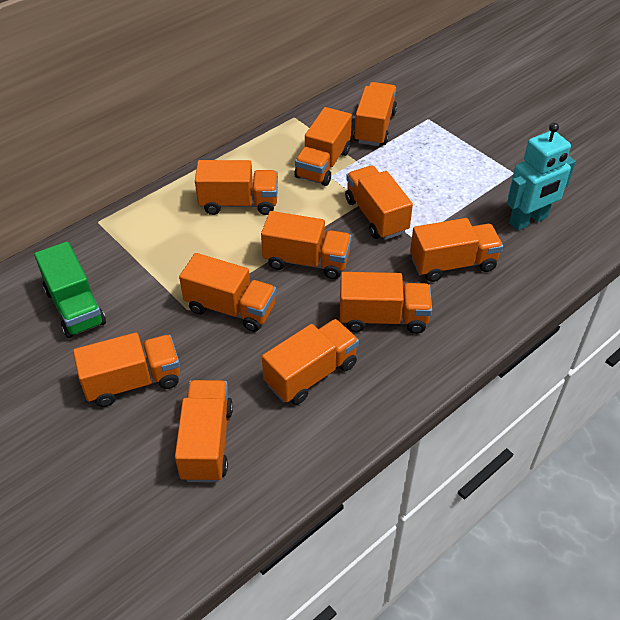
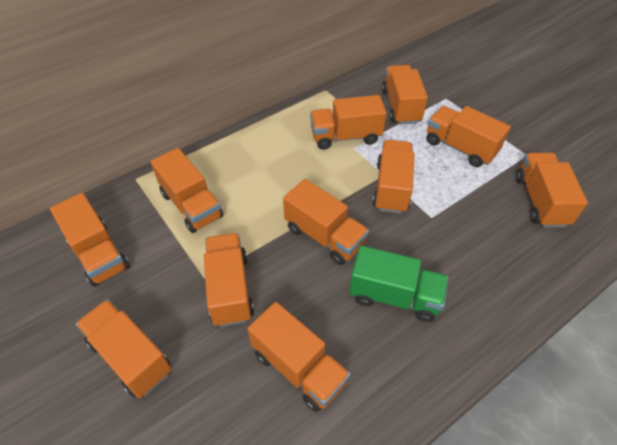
turquoise robot: [507,123,576,231] = 1 -> none = 0

